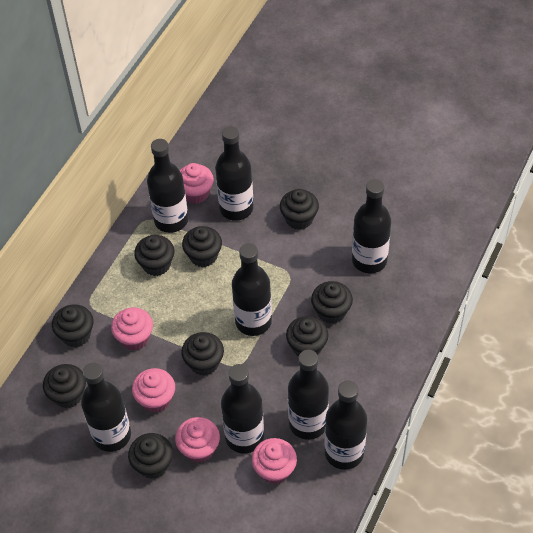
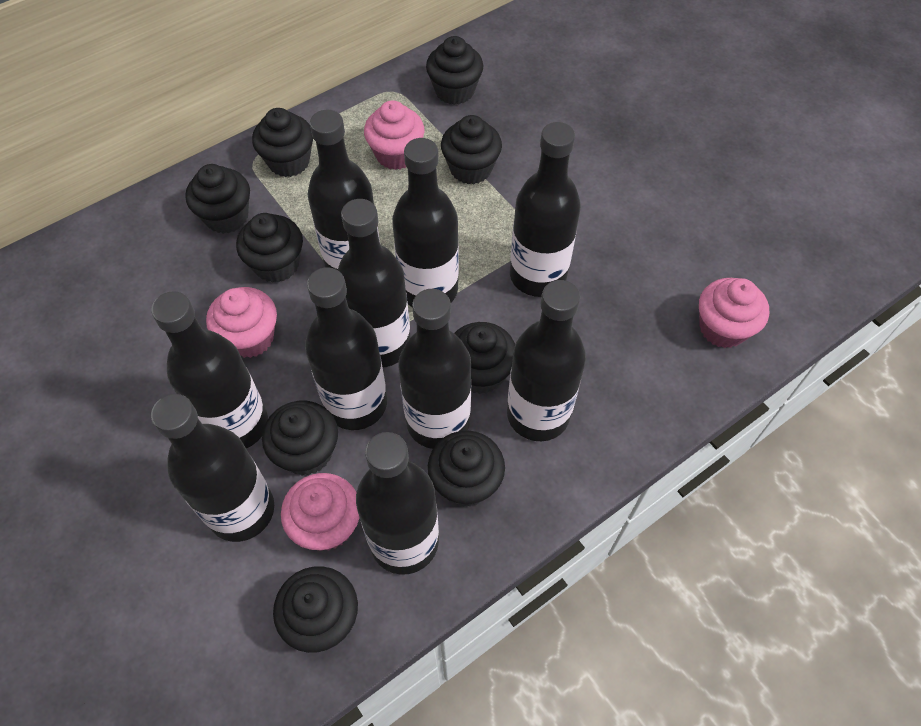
black bottle: [81,363,131,452] [147,139,188,233] [215,126,254,221] [221,364,264,454] [232,243,272,336] [288,350,329,440] [324,380,367,470] [352,179,391,273] = 8 -> [151,291,268,448] [151,394,274,542] [305,267,387,430] [308,110,380,270] [338,199,411,367] [356,432,439,575] [392,138,459,307] [398,289,471,449] [507,280,586,441] [510,122,581,297] = 10
pink cupcake: [111,307,153,350] [132,368,175,413] [175,417,220,463] [180,163,214,204] [252,438,297,484] = 5 -> [206,287,277,358] [281,473,360,551] [364,100,425,170] [699,278,769,348] = 4

